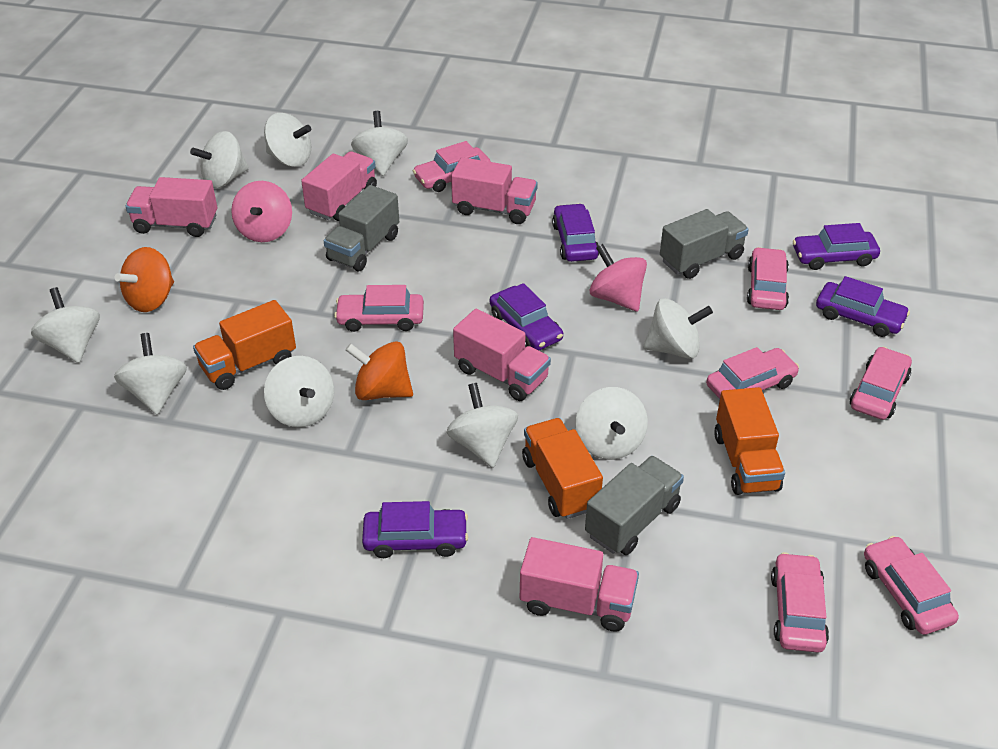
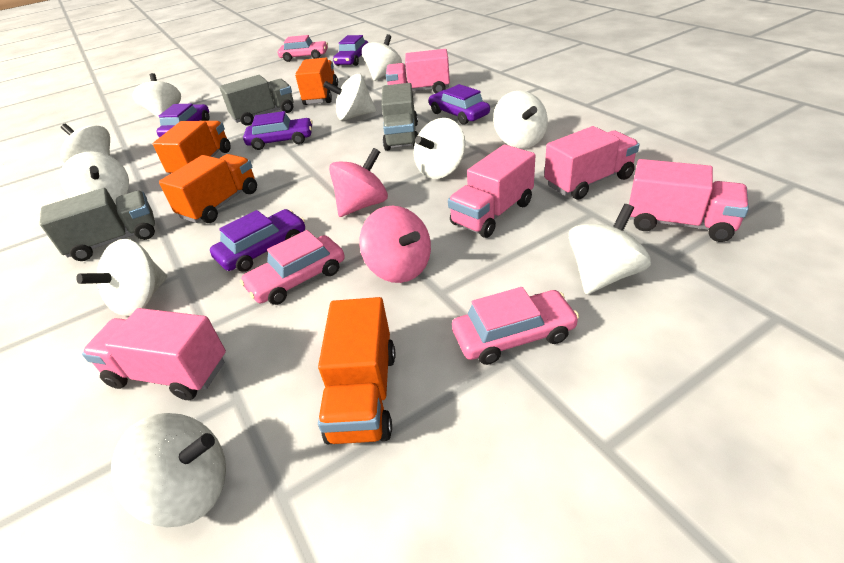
orange spinning top: [115,247,174,312] [346,341,413,400] = 2 -> none = 0
orange truck: [193,300,296,390] [522,418,603,519] [714,387,785,495] = 3 -> [153,121,231,174] [159,154,257,223] [295,58,338,105] [318,297,395,444] = 4
pink car: [334,285,424,332] [413,141,491,192] [706,347,799,399] [747,247,789,310] [771,552,829,653] [850,347,912,420] [864,536,959,635] = 7 -> [240,230,345,305] [278,35,328,62] [452,287,579,365] = 3
white spinning top: [31,287,100,363] [114,333,187,415] [190,131,249,188] [264,113,311,167] [264,356,334,427] [351,111,408,176] [446,383,518,468] [575,387,648,460] [643,298,713,359] = 9 -> [60,151,129,204] [61,124,110,163] [76,239,167,316] [111,413,226,527] [132,73,181,118] [323,74,376,121] [362,34,402,81] [414,118,466,179] [493,91,548,149] [568,204,651,294] = 10

